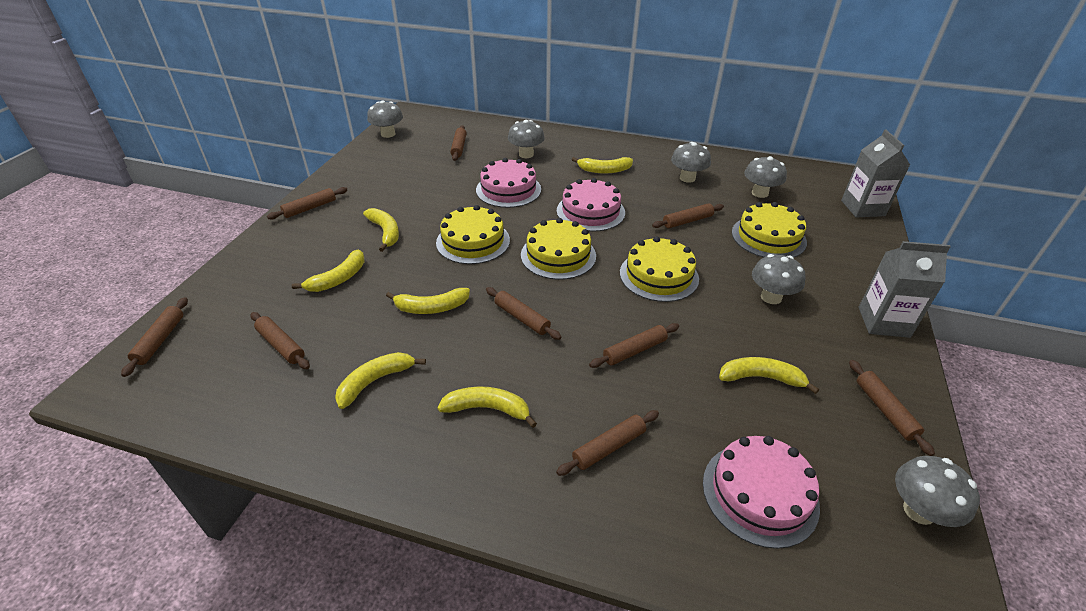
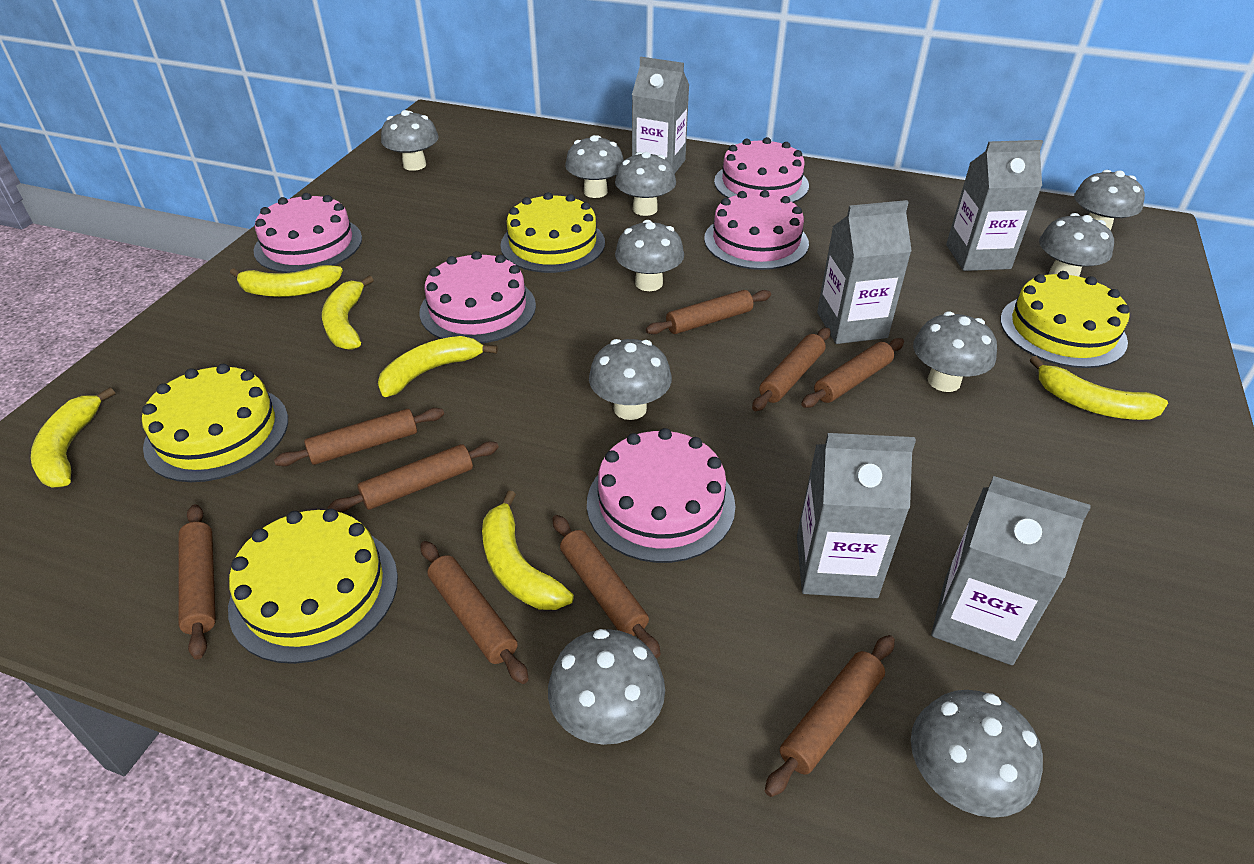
grey carton: [841,129,910,217] [859,241,951,338] = 2 -> [632,57,689,173] [797,433,916,598] [817,200,912,344] [931,476,1091,665] [946,140,1043,271] = 5
grey mushroom: [367,100,403,138] [508,120,545,158] [671,142,711,183] [744,156,787,198] [752,254,806,304] [895,456,980,527] = 6 -> [381,110,439,171] [548,629,665,745] [565,135,624,198] [589,339,672,420] [615,152,676,216] [615,220,684,291] [911,690,1043,818] [913,311,997,392] [1039,213,1114,277] [1074,170,1145,230] = 10
pink cake: [476,158,541,208] [557,178,625,232] [703,436,820,549] = 3 -> [253,193,362,273] [420,251,536,343] [587,428,735,563] [704,190,809,270] [714,137,809,203] = 5
yellow banana: [292,249,365,292] [335,352,426,409] [363,208,399,252] [386,288,470,314] [437,386,537,428] [572,157,633,174] [719,357,819,394] = 7 -> [31,387,115,487] [230,265,343,297] [322,276,374,350] [378,336,498,397] [482,490,574,610] [1030,356,1168,420] = 6

